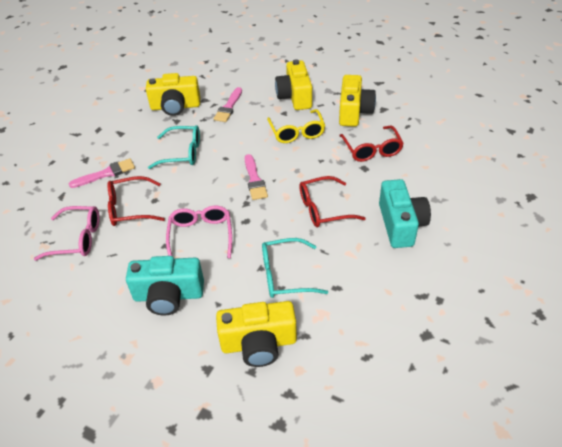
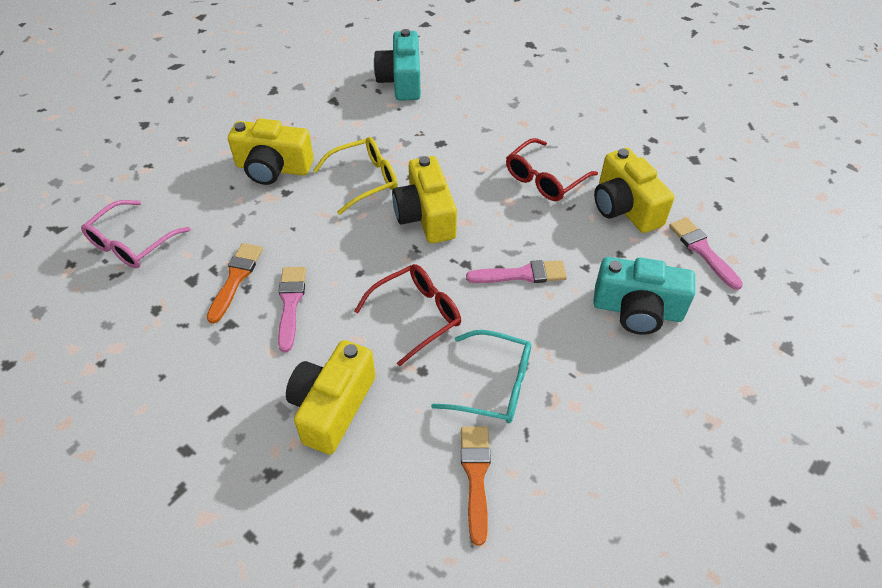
orange brush: none = 0 -> [207,243,263,324] [461,426,491,545] = 2
pink glasses: [34,206,100,261] [166,206,232,258] = 2 -> [81,200,191,268] = 1
red glasses: [107,176,165,226] [299,176,366,227] [339,126,404,162] = 3 -> [354,264,461,366] [506,138,598,201] = 2
turquoise glasses: [148,125,200,169] [262,238,328,298] = 2 -> [431,330,531,423] = 1

